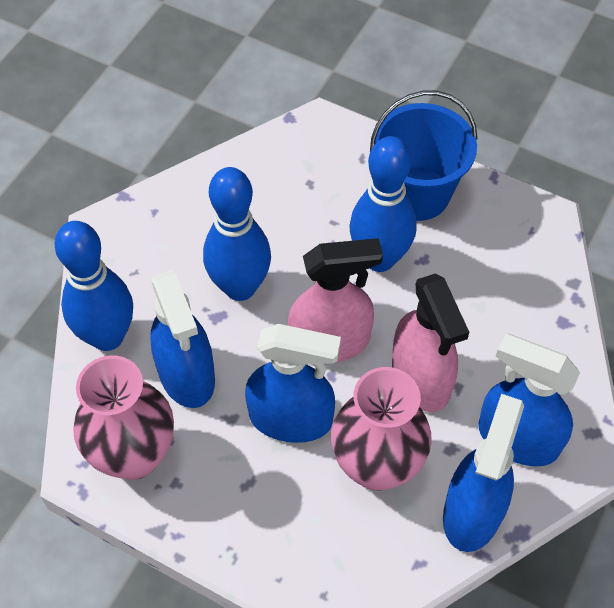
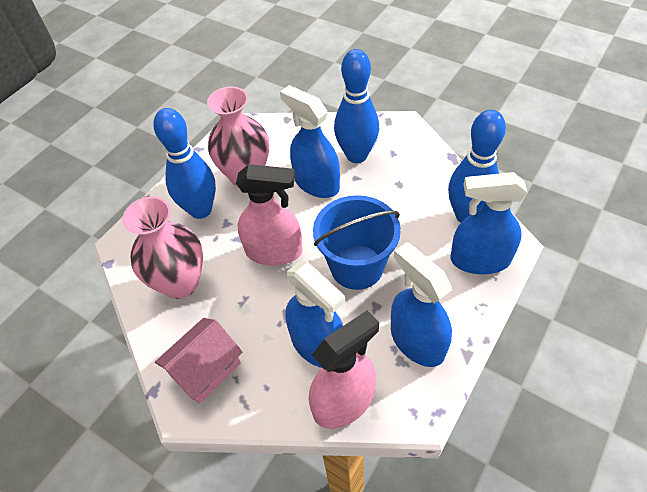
pink house: none = 0 -> [155,318,242,404] = 1

